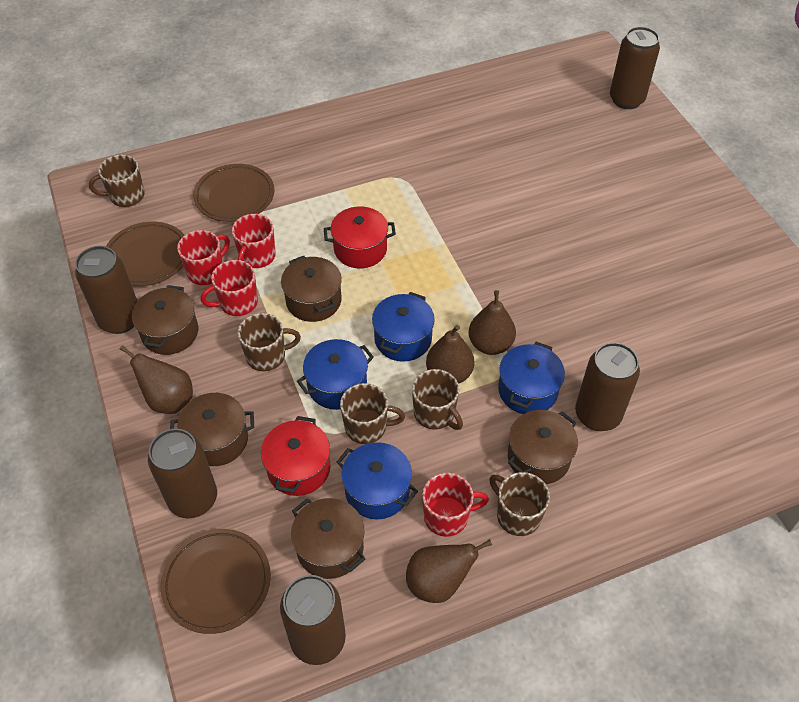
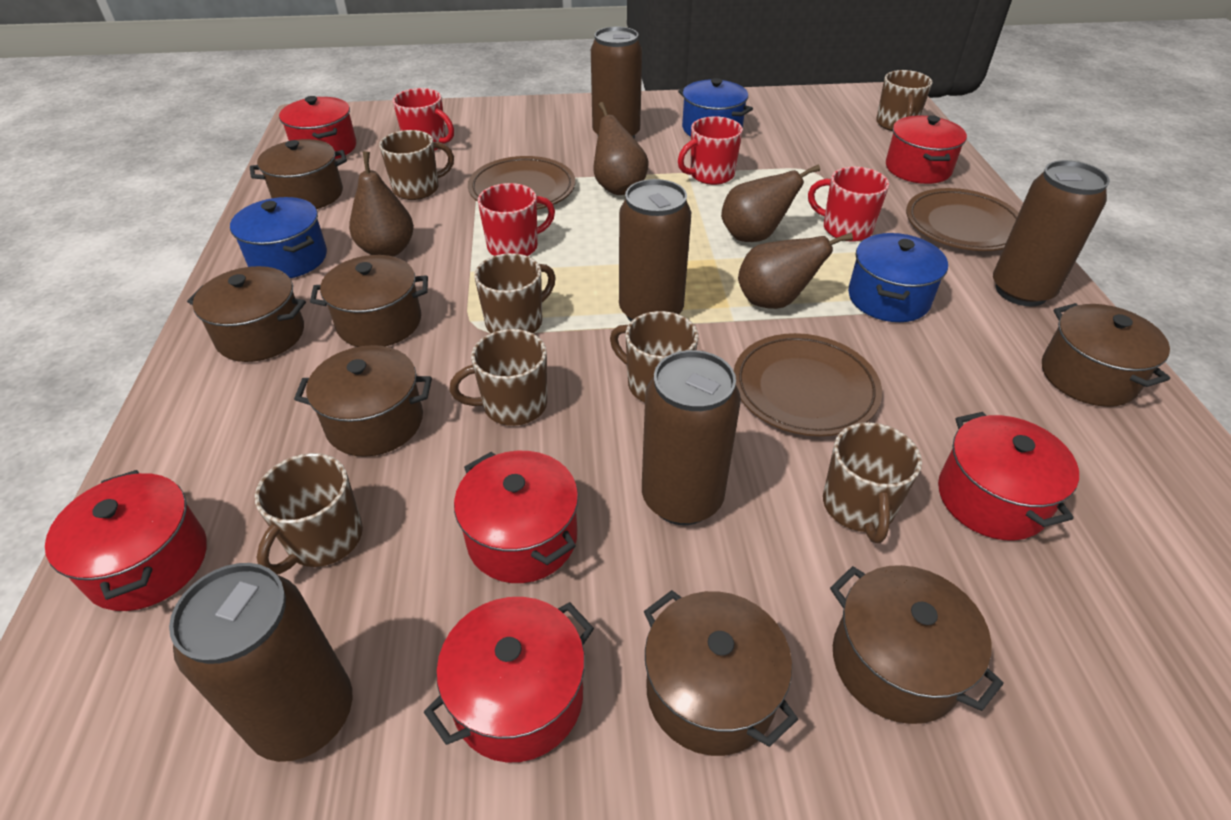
blue pot: [297,339,374,410] [337,442,418,519] [372,292,435,362] [498,342,565,414] = 4 -> [230,197,327,278] [678,78,753,136] [848,233,948,322] = 3
brown mug: [89,155,145,207] [238,313,301,371] [340,383,405,444] [412,369,463,430] [489,472,550,536] = 5 -> [255,453,363,575] [379,130,454,200] [449,329,547,426] [474,253,556,333] [610,311,698,402] [823,422,922,543] [876,70,933,131] = 7
brown pot: [132,285,198,355] [170,393,254,466] [281,256,342,322] [291,498,365,579] [508,410,578,484] = 5 -> [187,266,306,362] [250,139,347,209] [294,345,432,457] [310,255,428,347] [644,590,798,756] [830,565,1004,724] [1042,303,1170,407] = 7
red pot: [261,416,330,496] [324,207,396,268] = 2 -> [45,470,207,611] [279,96,356,159] [424,597,594,763] [454,451,579,583] [886,115,967,184] [938,412,1079,541] = 6

